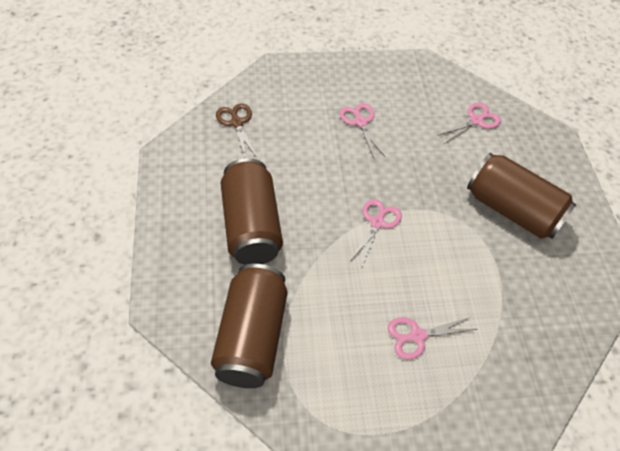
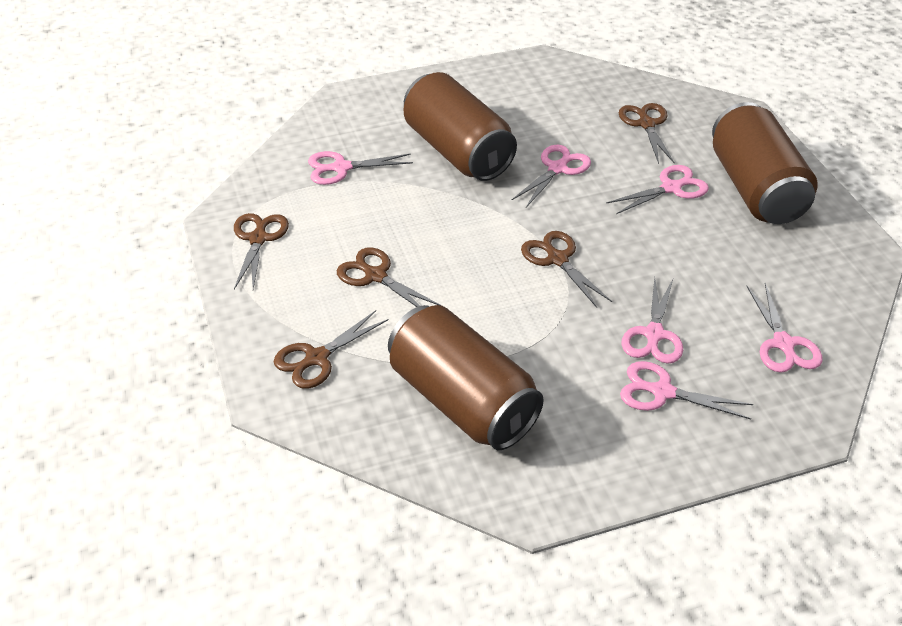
brown scissors: [216,103,257,158] = 1 -> [234,213,289,289] [274,310,389,389] [337,247,442,307] [521,231,612,308] [619,103,675,164] = 5
pink scissors: [340,103,385,158] [350,199,402,267] [388,317,477,360] [437,103,501,143] = 4 -> [308,151,413,185] [511,145,591,207] [607,165,709,214] [620,361,753,419] [621,277,683,364] [747,283,822,373] = 6

